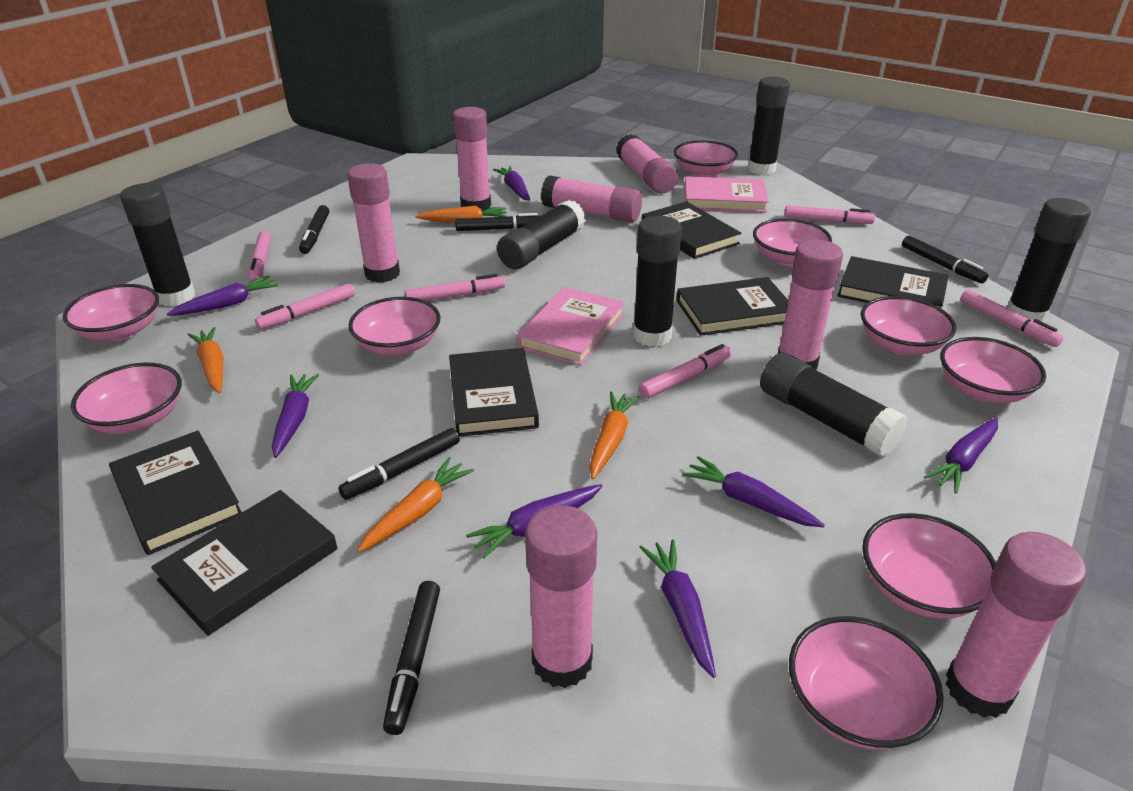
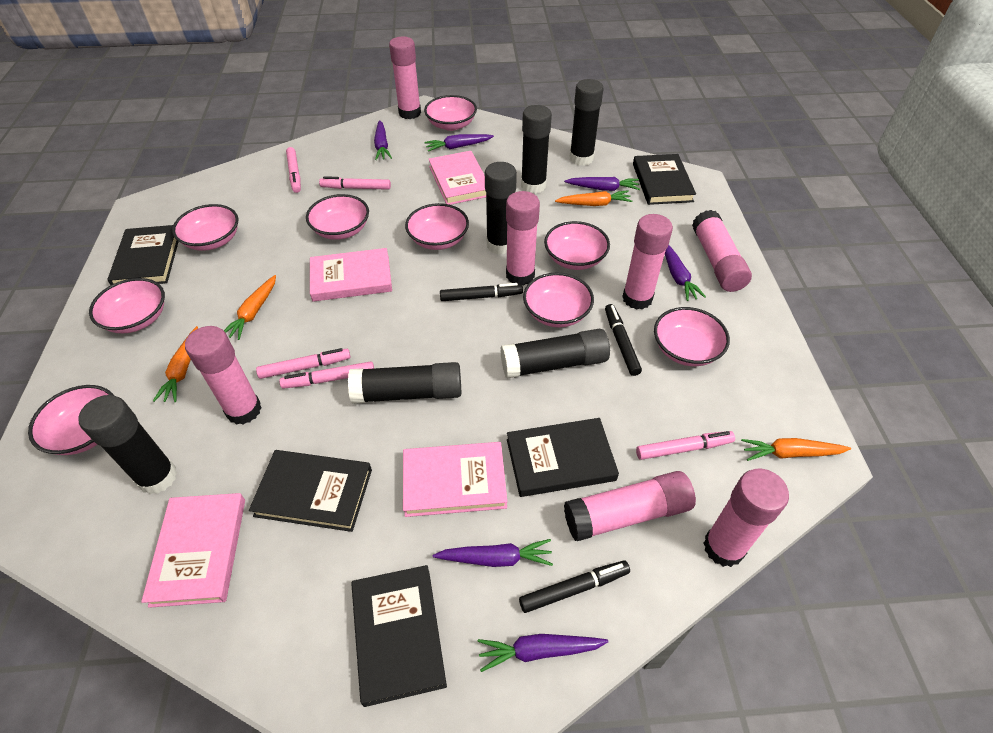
black book: [109,431,242,555] [151,490,338,636] [449,348,539,437] [642,201,741,259] [676,277,788,336] [837,256,949,308] = 6 -> [107,225,178,285] [249,450,372,532] [351,565,447,707] [507,418,619,497] [633,154,696,205] = 5
black marker: [299,205,329,254] [338,428,460,500] [383,581,440,735] [455,213,540,231] [902,236,989,283] = 5 -> [440,283,523,301] [519,560,630,613] [605,304,642,376] = 3
pink book: [517,287,625,366] [685,176,769,212] = 2 -> [141,493,245,608] [310,248,392,302] [403,442,508,517] [428,151,486,205] = 4
pink marker: [248,231,271,283] [255,283,355,329] [405,274,505,301] [639,344,732,399] [785,205,875,224] [960,290,1063,347] = 6 -> [256,348,350,379] [279,361,374,389] [286,147,301,193] [319,176,391,190] [636,431,735,460] = 5
purple carrot: [167,276,278,316] [272,374,319,458] [466,484,602,558] [493,166,530,201] [639,539,716,678] [682,456,825,527] [924,417,998,493] = 7 -> [374,120,392,160] [425,134,494,152] [433,539,553,567] [478,634,609,672] [564,177,640,191] [665,245,706,301] = 6

